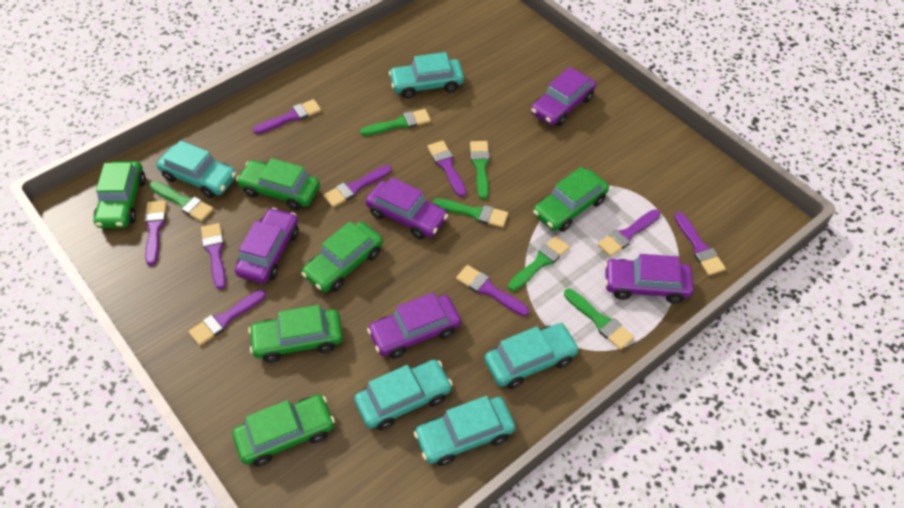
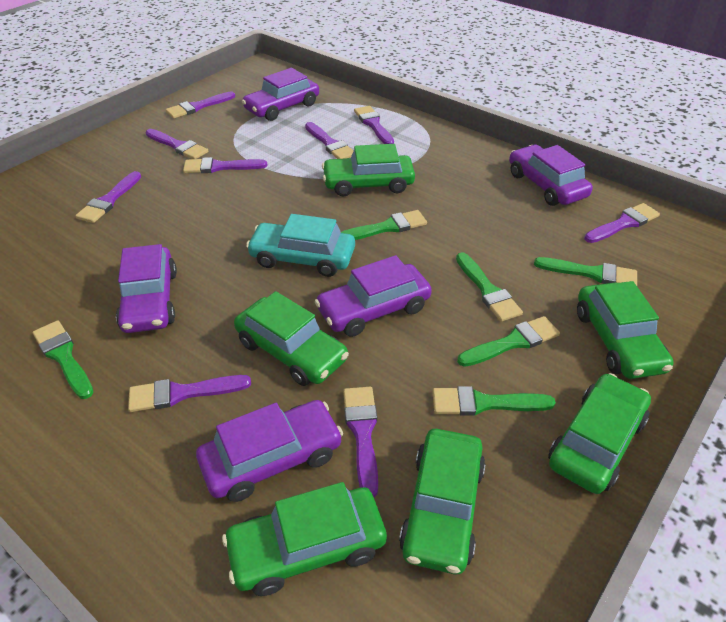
turquoise car: [156,140,237,198] [354,360,453,430] [389,52,464,98] [414,396,515,466] [484,323,580,389] = 5 -> [246,214,355,277] = 1

